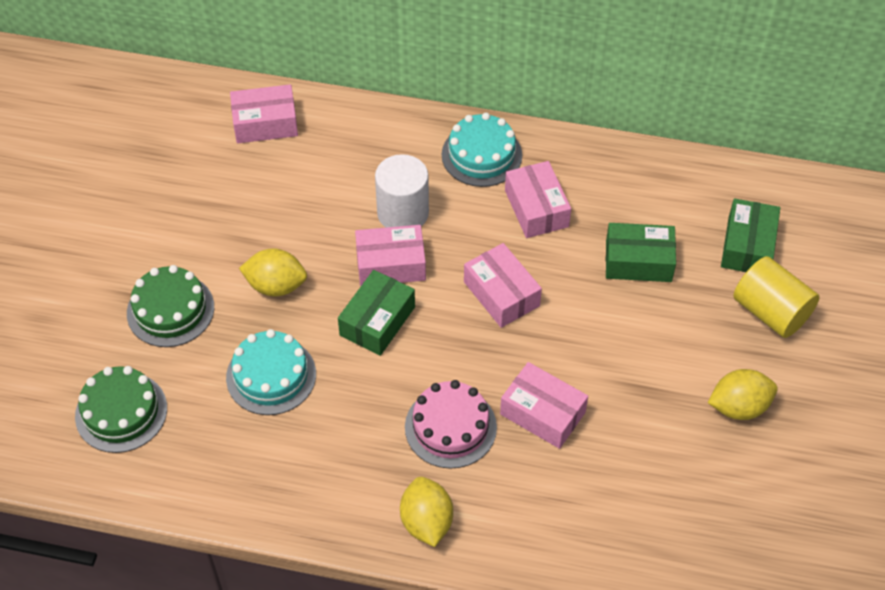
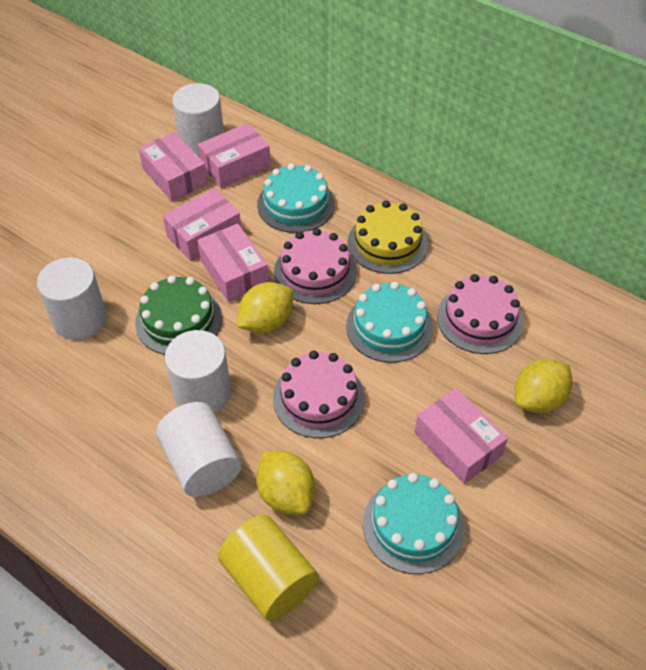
green box: [338,270,415,356] [606,223,676,282] [721,198,780,272] = 3 -> none = 0
green cake: [75,366,167,453] [127,265,214,347] = 2 -> [135,275,222,355] = 1
pink cake: [405,380,497,469] = 1 -> [273,350,365,438] [274,228,357,304] [437,274,524,354] = 3
turquoise cake: [226,329,316,415] [442,113,522,187] = 2 -> [257,163,335,233] [346,282,433,363] [363,473,465,574] = 3
white cylinder: [375,154,429,228] = 1 -> [37,257,107,340] [156,402,241,497] [165,330,231,413] [172,83,224,156] = 4
yellow cake: none = 0 -> [348,201,428,274] = 1

